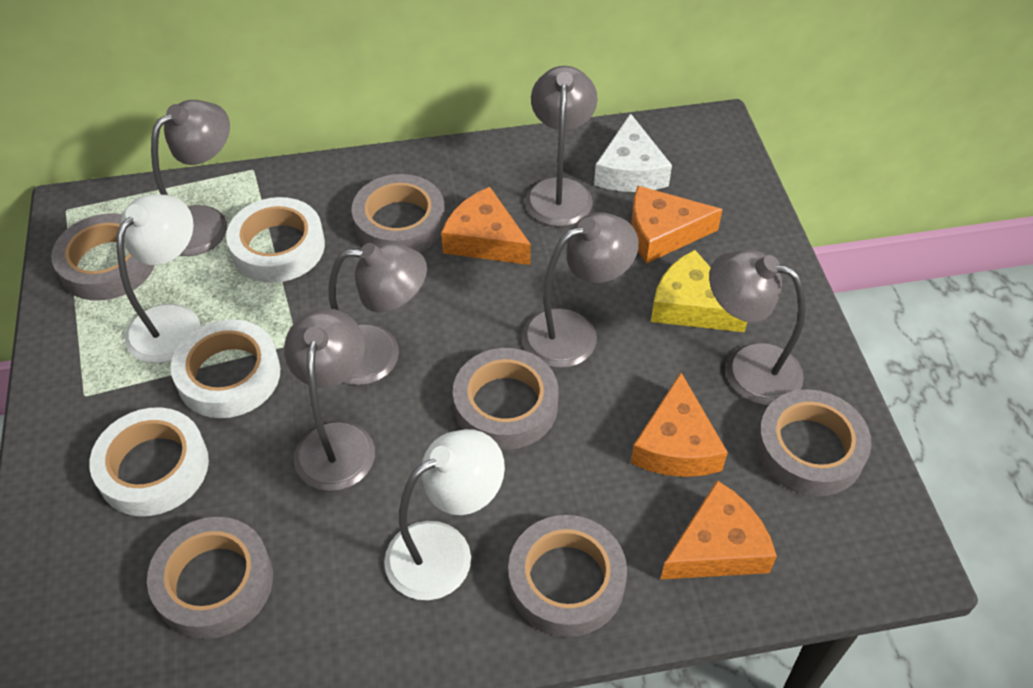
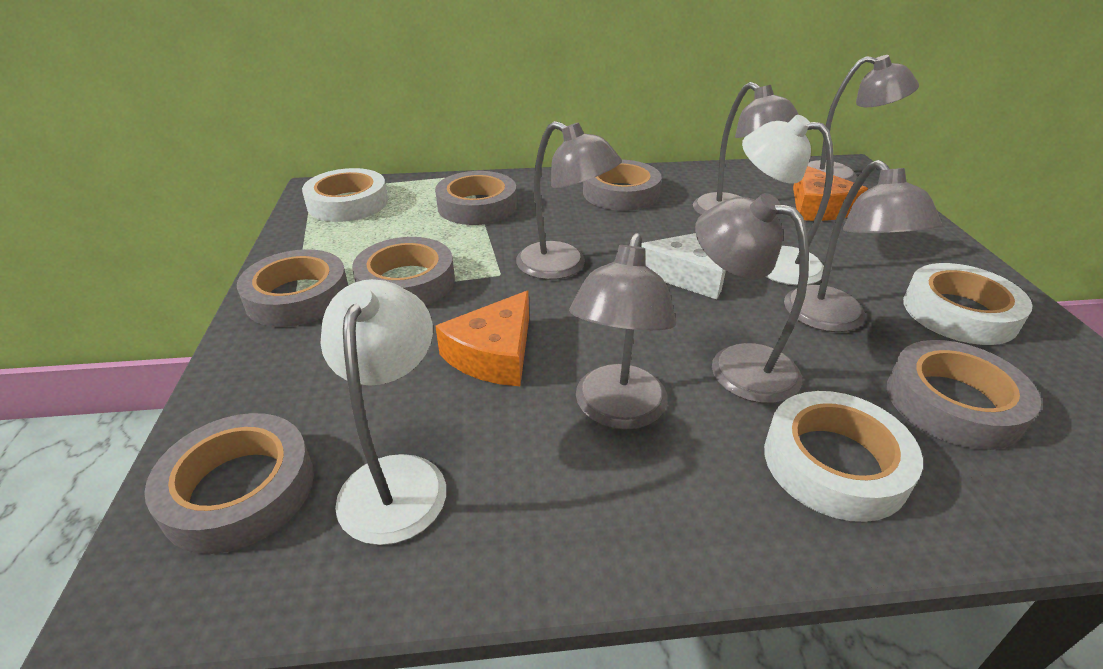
orange cheese: [441,187,531,265] [631,186,723,264] [631,373,728,477] [661,480,777,579] = 4 -> [435,291,529,386] [793,166,868,221] = 2
yellow cheese: [651,250,747,332] = 1 -> none = 0

